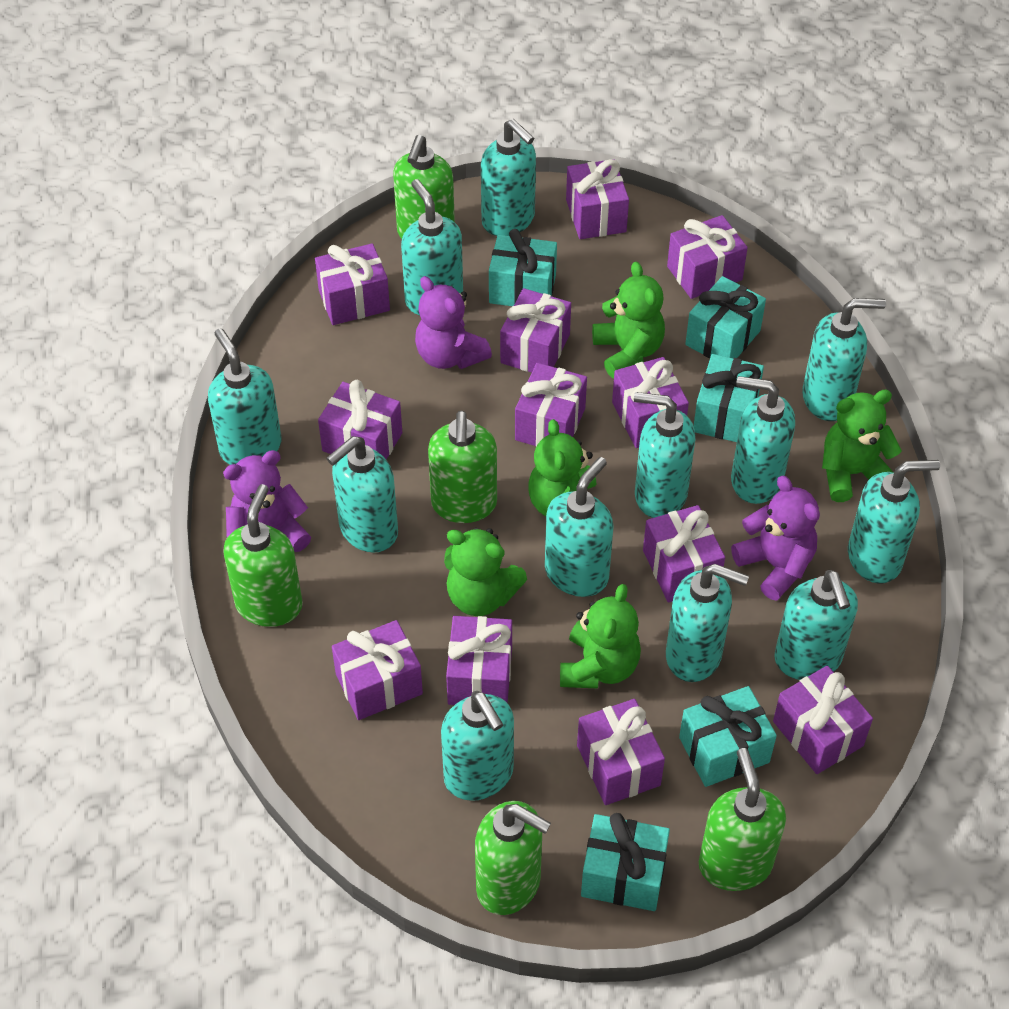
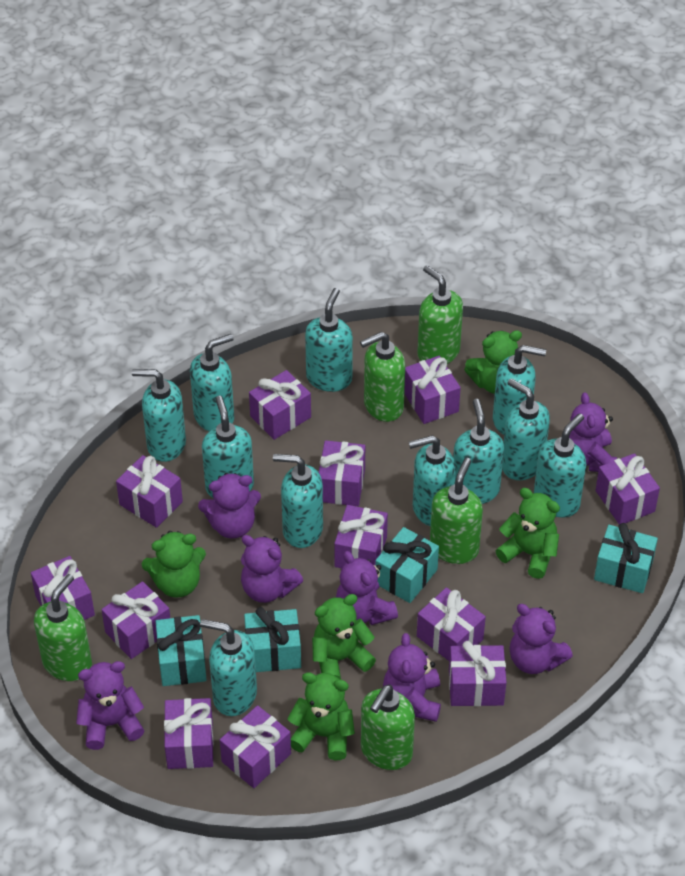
purple teddy bear: [223,450,311,552] [415,276,492,369] [731,476,820,601] = 3 -> [76,661,145,750] [198,473,261,538] [241,535,303,603] [336,551,398,625] [383,633,441,722] [510,604,573,674] [569,392,617,472] = 7
turquoise gift: [489,229,557,306] [581,813,670,911] [679,686,777,787] [685,276,766,359] [694,354,764,442] = 5 -> [156,615,207,686] [244,607,301,672] [375,527,439,603] [594,523,658,593] = 4
turquoise soap dispenser: [208,328,282,465] [326,436,398,552] [401,179,463,315] [441,691,514,801] [481,119,536,236] [545,457,614,597] [634,392,695,518] [666,564,749,682] [731,376,795,504] [774,570,858,680] [802,298,886,421] [848,460,940,583] = 12 -> [132,369,186,462] [190,334,234,432] [200,619,257,716] [202,396,254,498] [273,454,323,548] [305,288,353,392] [409,435,456,526] [453,399,504,504] [493,345,546,435] [502,379,550,480] [534,413,586,517] = 11

